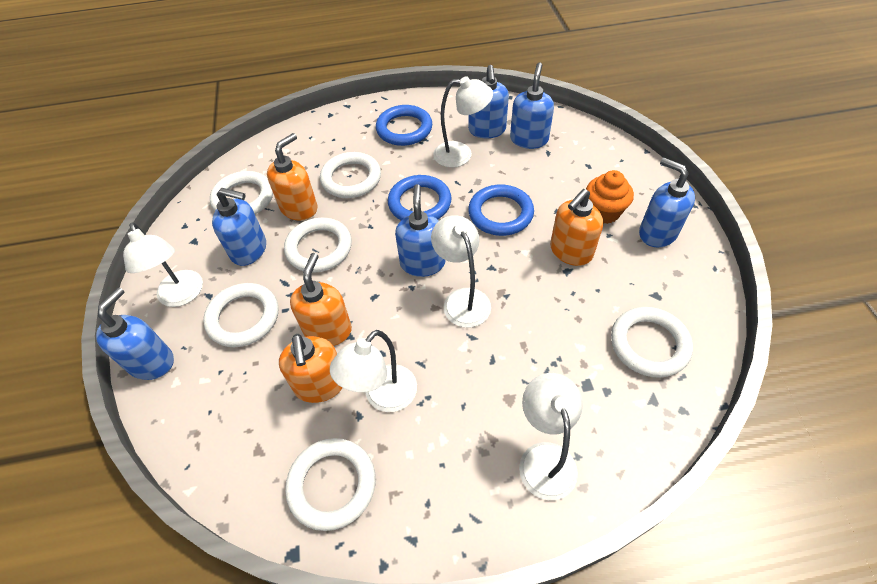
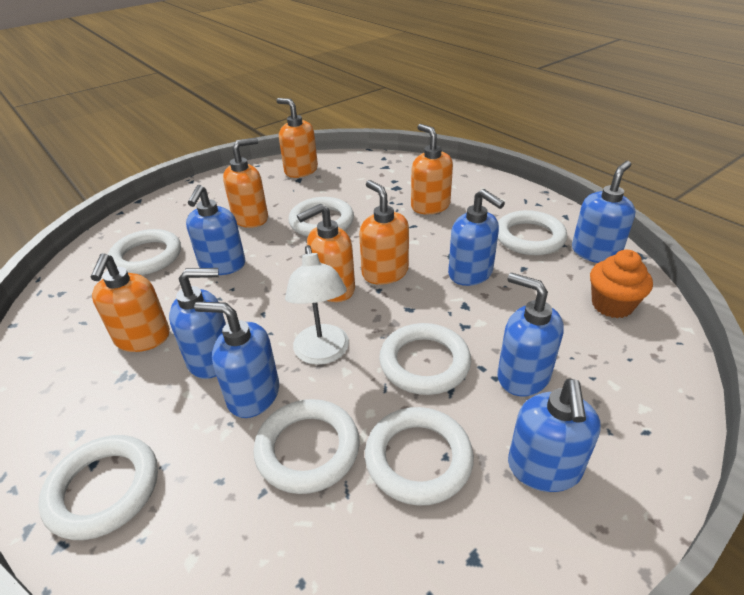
blue ring: [376,105,432,146] [388,175,452,220] [468,184,534,236] = 3 -> none = 0
blue soap dispenser: [96,287,174,380] [212,188,266,266] [395,184,445,277] [468,65,509,138] [510,62,554,149] [639,158,695,247] = 6 -> [169,268,226,379] [186,185,245,275] [194,302,279,418] [448,189,505,286] [497,272,564,396] [508,379,601,492] [572,161,635,263] = 7
orange soap dispenser: [267,133,318,220] [279,334,342,403] [290,253,352,346] [550,189,603,266] = 4 -> [90,253,170,352] [223,137,268,228] [276,98,318,178] [297,204,355,302] [359,180,409,285] [411,124,453,214] = 6
white lamp: [123,222,203,307] [330,330,417,412] [431,215,491,328] [433,76,493,168] [519,373,583,500] = 5 -> [285,245,349,365] = 1
white ring: [203,283,278,347] [210,171,273,214] [284,218,352,273] [285,438,376,531] [320,152,381,198] [611,307,693,378] = 6 -> [38,435,158,540] [108,229,181,275] [253,399,360,494] [288,197,354,237] [365,407,474,505] [379,323,471,395] [498,210,567,255] = 7

